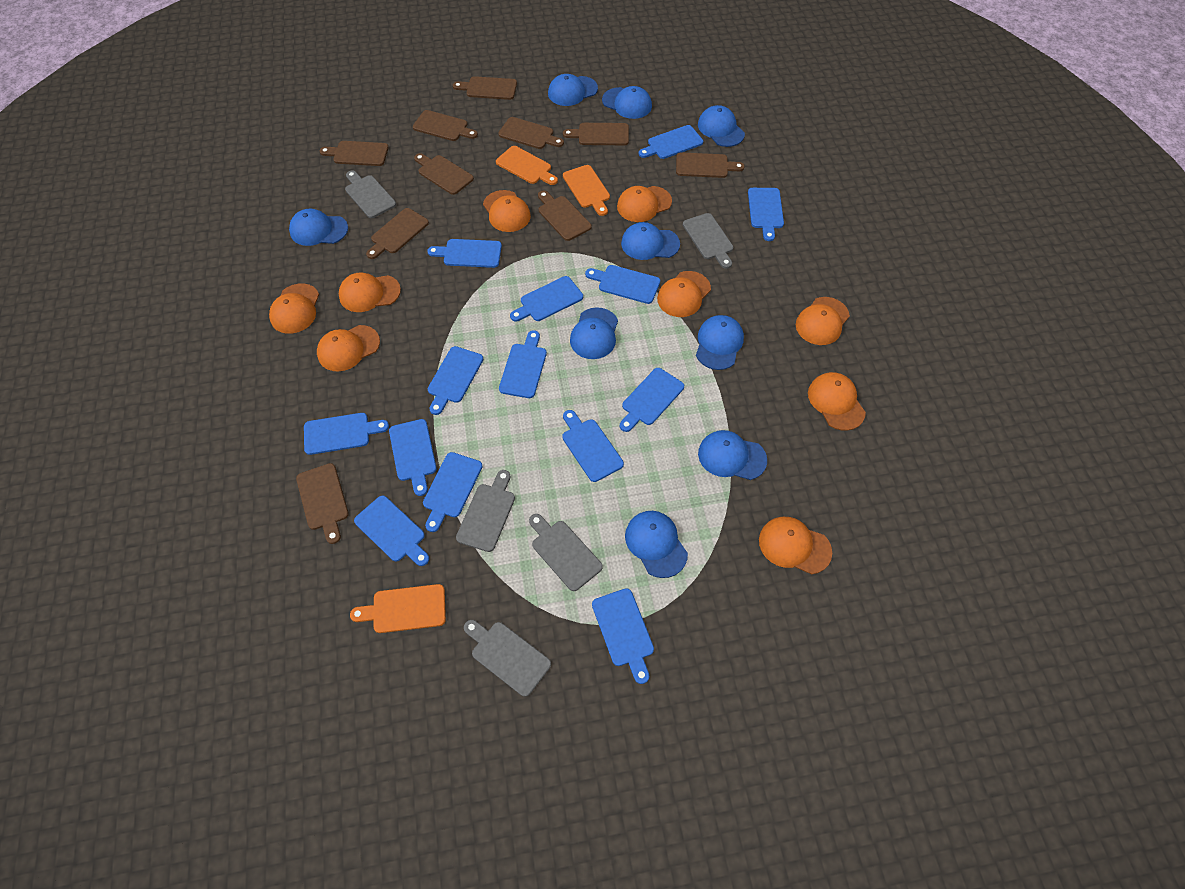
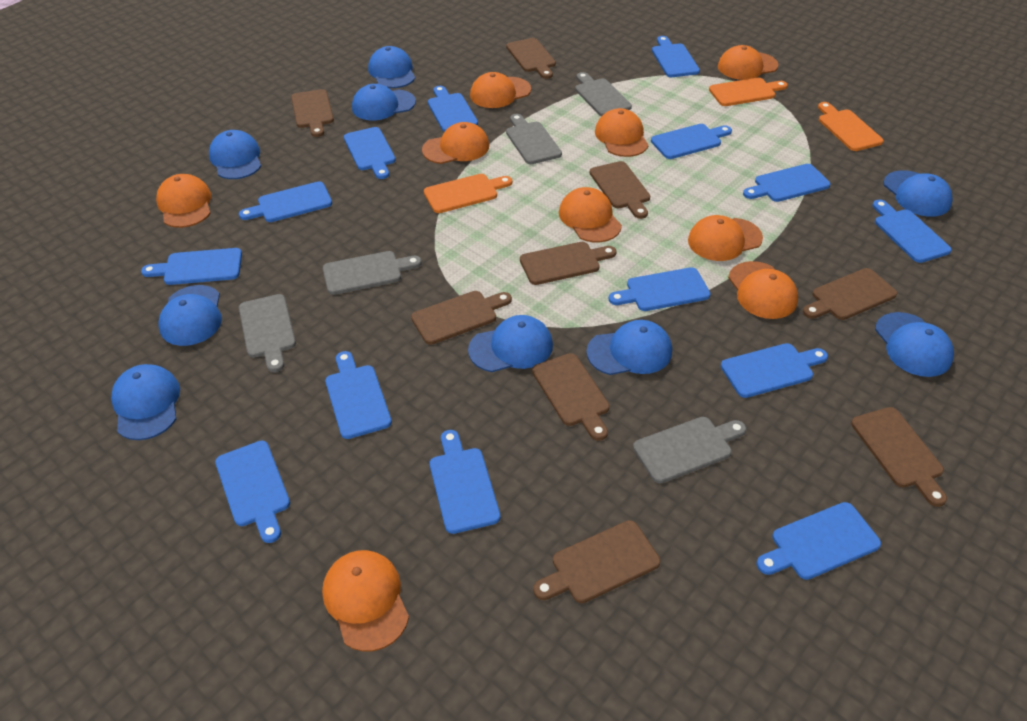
brown cutting board: [296,463,349,544] [320,141,389,166] [366,208,429,259] [413,110,478,141] [414,153,474,195] [453,76,517,100] [498,117,564,149] [538,190,592,241] [563,123,629,145] [676,152,745,178] = 10 -> [291,89,334,137] [411,291,512,345] [506,38,556,79] [520,242,617,285] [532,353,610,441] [533,520,660,603] [590,161,650,219] [803,268,897,320] [851,407,947,507] = 9

